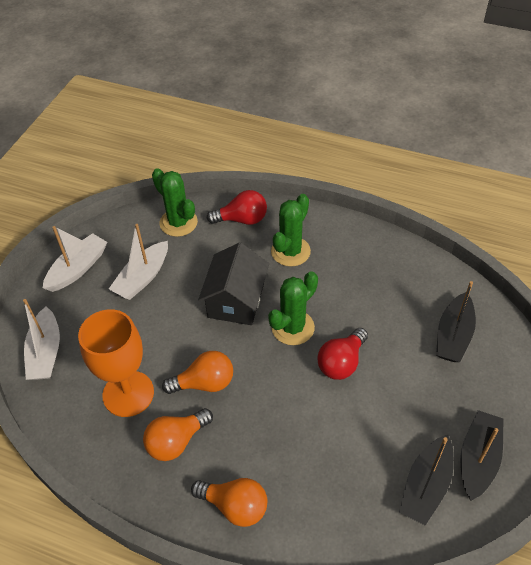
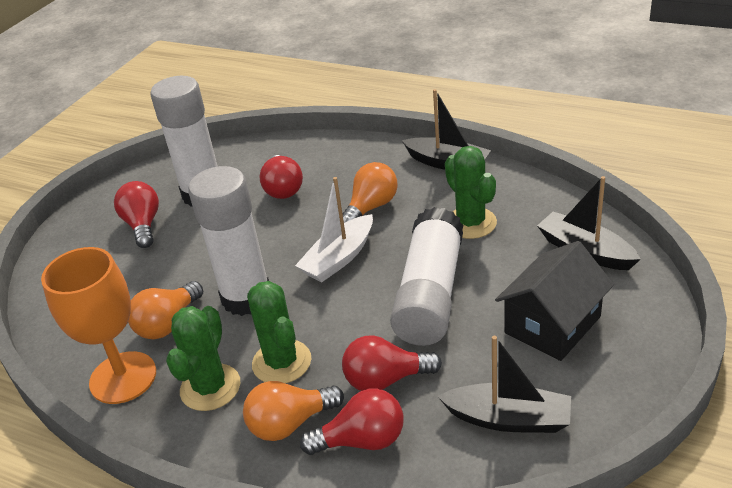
red light bulb: [207,190,267,225] [317,328,368,380] = 2 -> [114,181,159,248] [260,155,303,199] [300,388,404,455] [342,335,442,391] = 4
white boat: [23,299,60,380] [43,226,108,292] [109,224,168,300] = 3 -> [295,177,373,282] = 1
white glue stick: none = 0 -> [150,76,218,207] [188,166,269,316] [390,207,463,346] = 3

